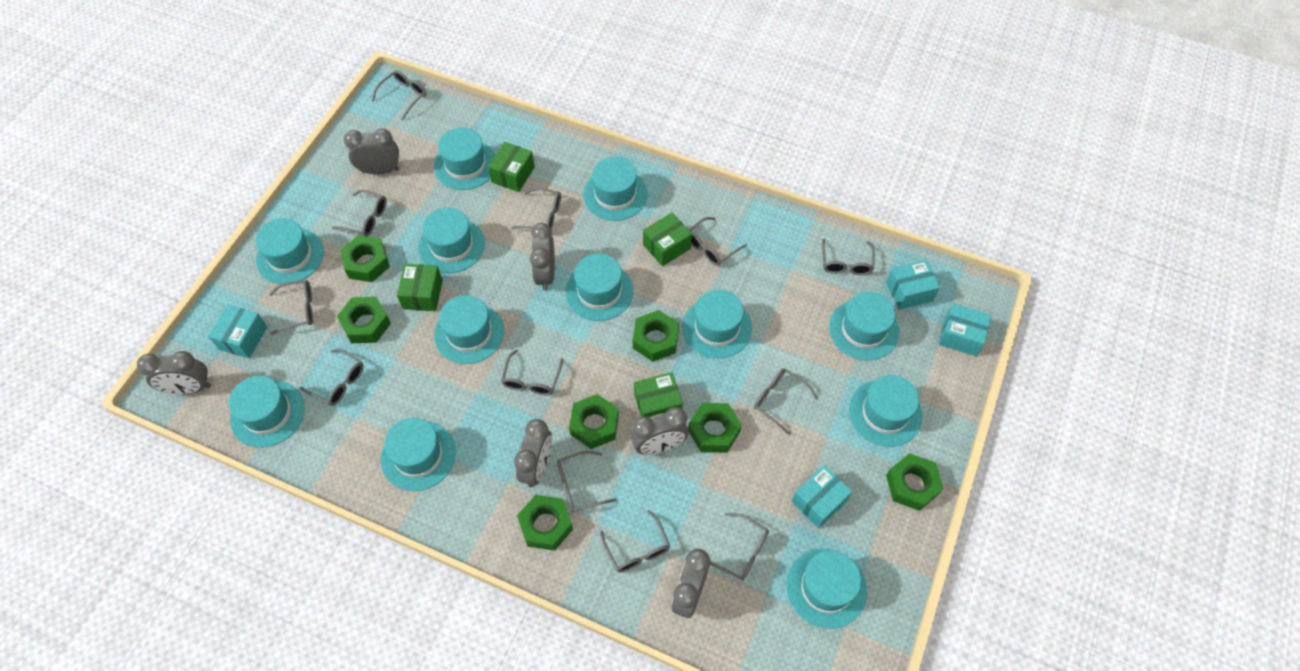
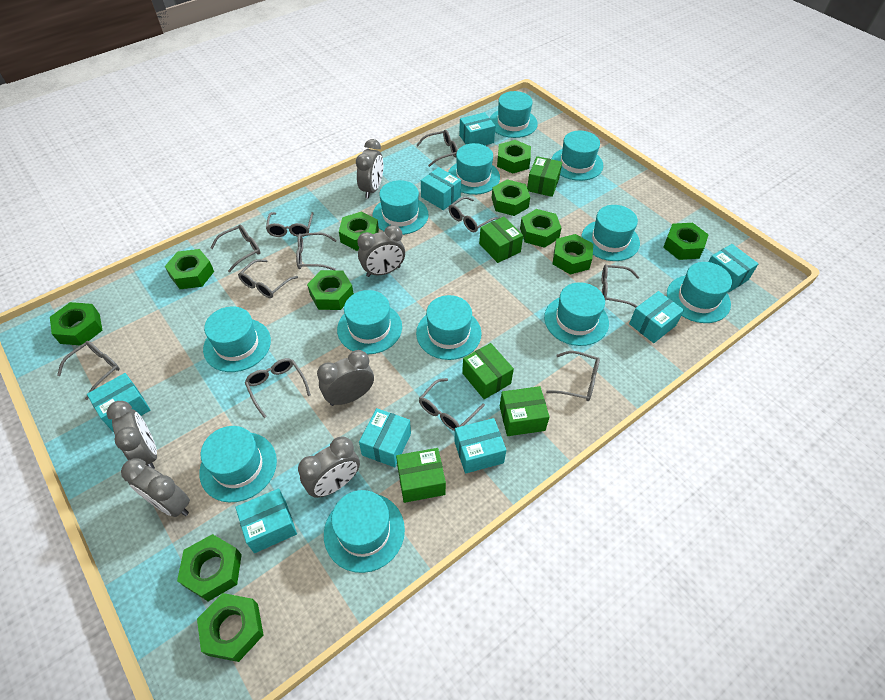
green box: [397,264,443,311] [488,142,535,192] [634,372,683,417] [643,213,692,266] = 4 -> [396,448,446,503] [462,343,514,399] [479,217,523,263] [500,386,550,436] [527,156,562,197] = 5
green nut: [337,297,391,343] [340,235,390,282] [517,495,573,551] [569,394,619,449] [633,310,679,362] [688,403,742,453] [886,453,944,511] = 7 -> [50,302,103,346] [165,249,214,289] [177,534,242,601] [197,593,263,662] [307,270,354,310] [339,211,379,251] [492,179,530,216] [497,140,531,174] [520,209,561,248] [553,234,593,274] [663,223,709,260] = 11
grey glasses: [269,280,313,335] [299,349,364,406] [332,189,387,237] [372,70,426,120] [501,350,563,396] [511,187,561,230] [557,451,617,512] [600,510,670,572] [689,217,747,266] [710,513,769,581] [754,369,818,435] [822,238,875,275] = 12 -> [57,341,120,400] [211,224,260,272] [238,259,298,298] [245,358,311,418] [266,212,314,237] [296,232,337,270] [417,130,458,167] [419,378,485,431] [449,197,499,232] [546,351,600,401] [602,264,639,308] = 11
turquoise box: [208,305,268,358] [792,465,852,528] [886,260,940,310] [939,303,991,356] = 4 -> [87,373,151,432] [235,488,297,553] [359,408,411,467] [421,167,461,210] [454,418,506,474] [459,112,496,145] [629,291,684,343] [709,244,759,292] = 8

